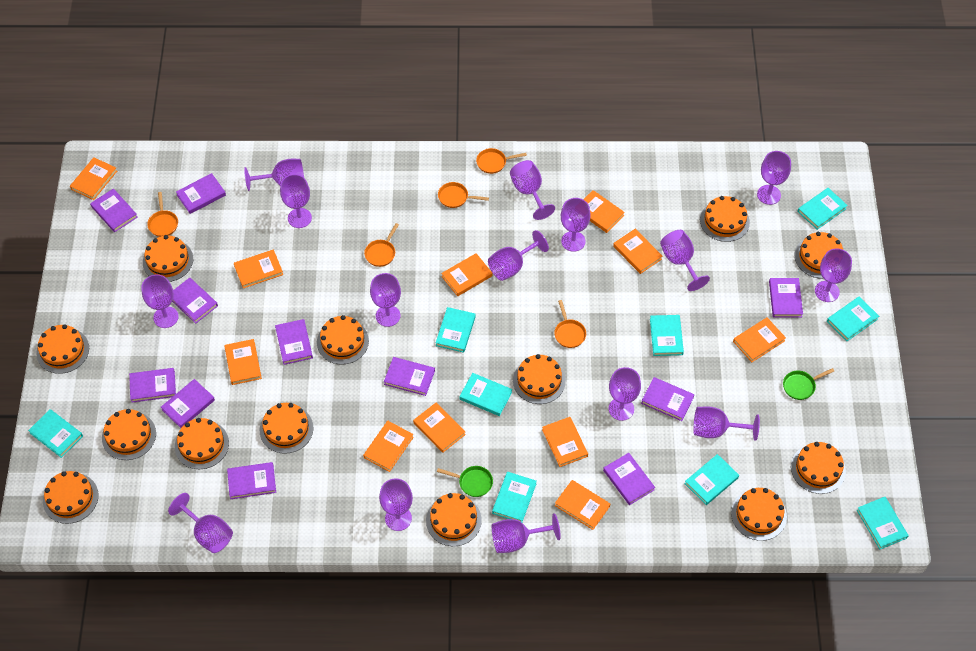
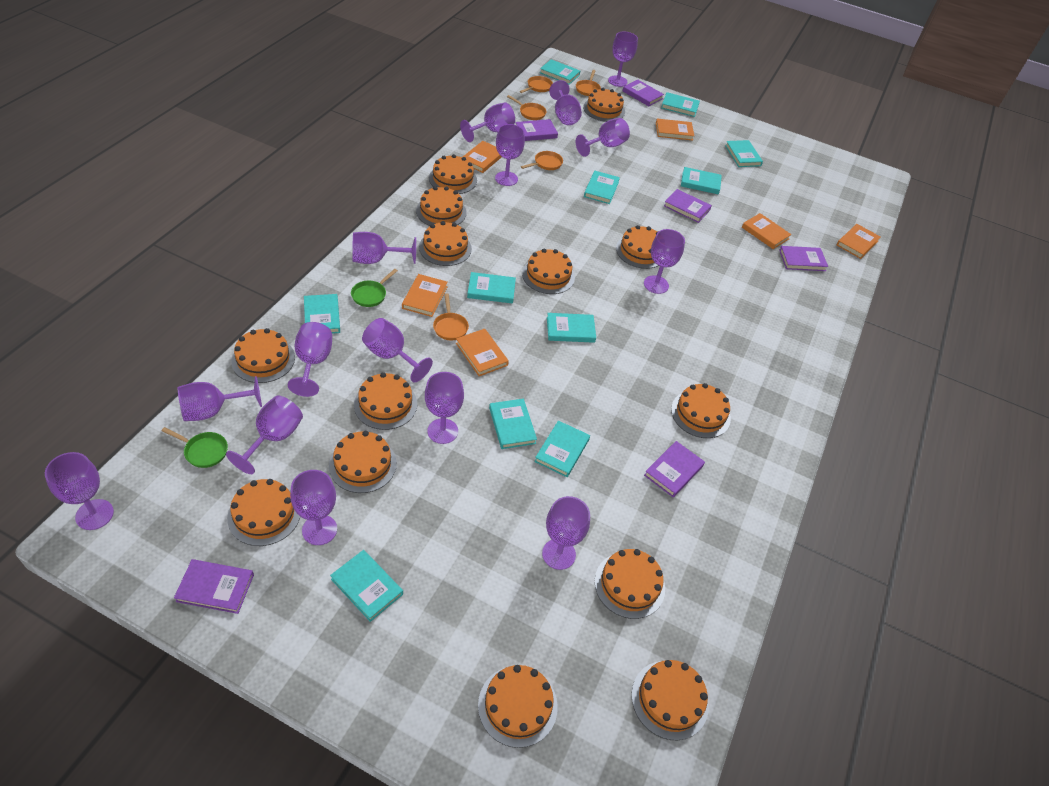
orange book: [70,157,117,200] [224,339,262,385] [234,250,283,288] [363,421,414,472] [413,402,466,453] [441,253,492,296] [542,417,588,467] [555,480,610,530] [583,190,625,233] [613,229,662,274] [733,317,786,362] = 11 -> [402,274,448,317] [456,329,509,376] [463,141,502,173] [656,119,694,140] [742,213,792,249] [837,224,880,259] = 6
orange cake: [36,324,89,374] [43,471,99,524] [102,409,156,460] [143,235,193,282] [175,418,229,469] [260,403,313,454] [317,315,369,365] [426,493,482,546] [513,354,566,404] [700,196,750,242] [731,488,787,541] [791,442,846,494] [795,232,843,279] = 13 -> [227,479,300,546] [231,328,295,383] [329,431,397,493] [354,372,417,430] [416,186,466,226] [419,221,472,266] [429,154,477,194] [478,665,558,748] [522,249,575,294] [583,88,625,122] [595,549,665,619] [616,225,659,269] [631,660,709,740] [671,383,731,438] = 14
purple book: [90,189,138,232] [129,368,176,403] [161,379,215,428] [172,278,218,324] [176,173,226,214] [227,462,276,499] [275,319,313,365] [384,357,435,396] [603,453,655,505] [641,377,694,421] [769,278,803,318] = 11 -> [174,559,254,614] [515,119,558,141] [623,80,664,106] [644,441,705,497] [664,189,712,223] [779,246,828,271] = 6
turquoise book: [28,409,83,458] [436,307,476,353] [460,373,512,416] [492,472,537,522] [650,315,684,356] [685,454,739,505] [798,188,848,230] [827,297,879,341] [857,497,909,550] = 9 -> [304,294,340,334] [330,550,403,622] [467,272,516,304] [489,399,537,449] [535,421,590,477] [540,59,580,85] [547,313,596,343] [584,171,620,204] [661,92,700,117] [681,167,722,194] [725,140,763,167] = 11

